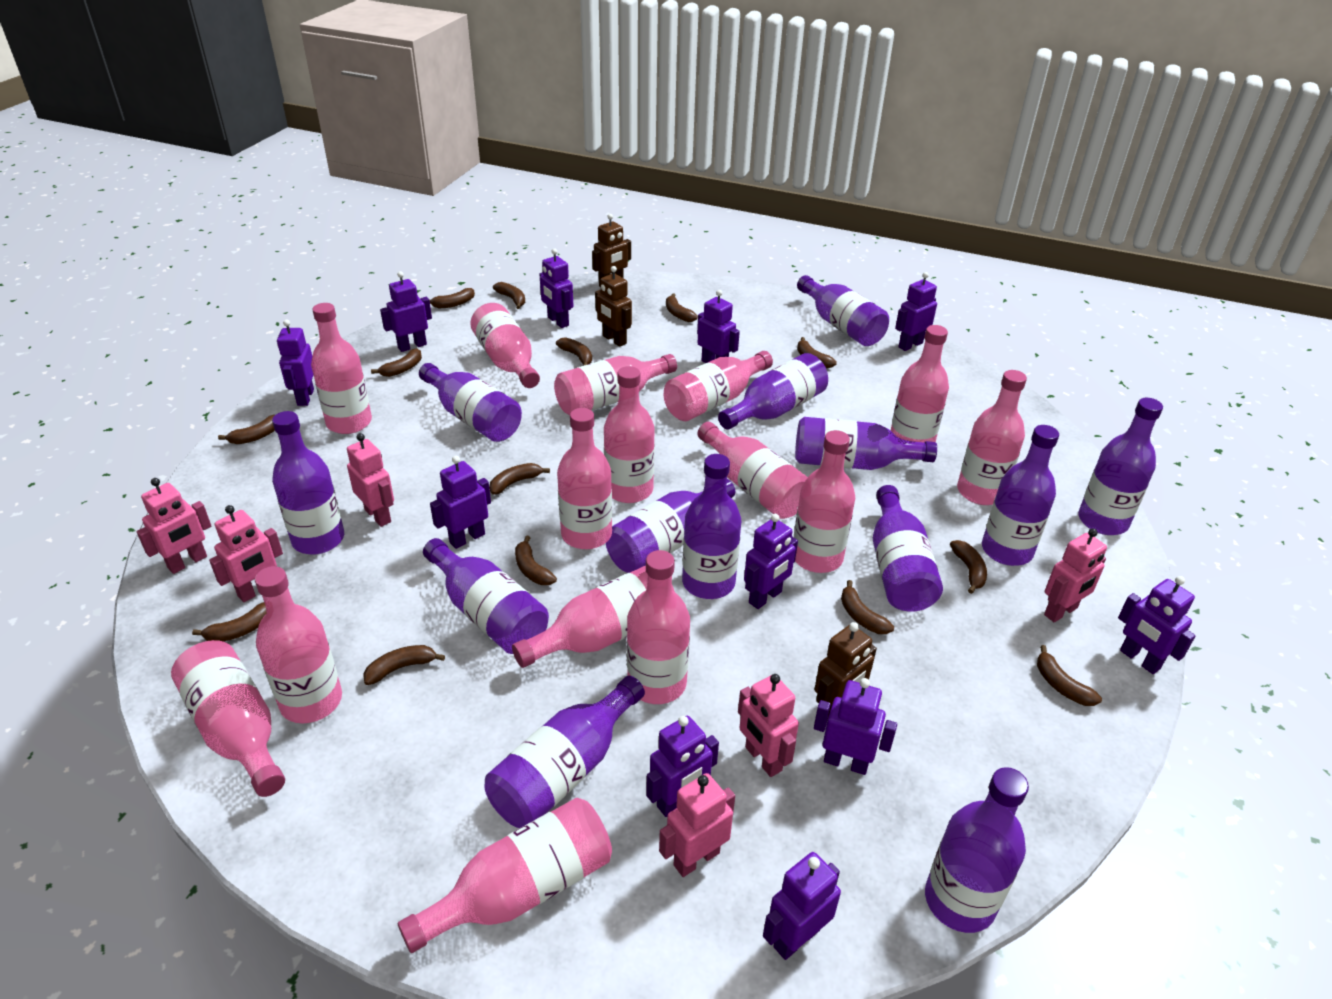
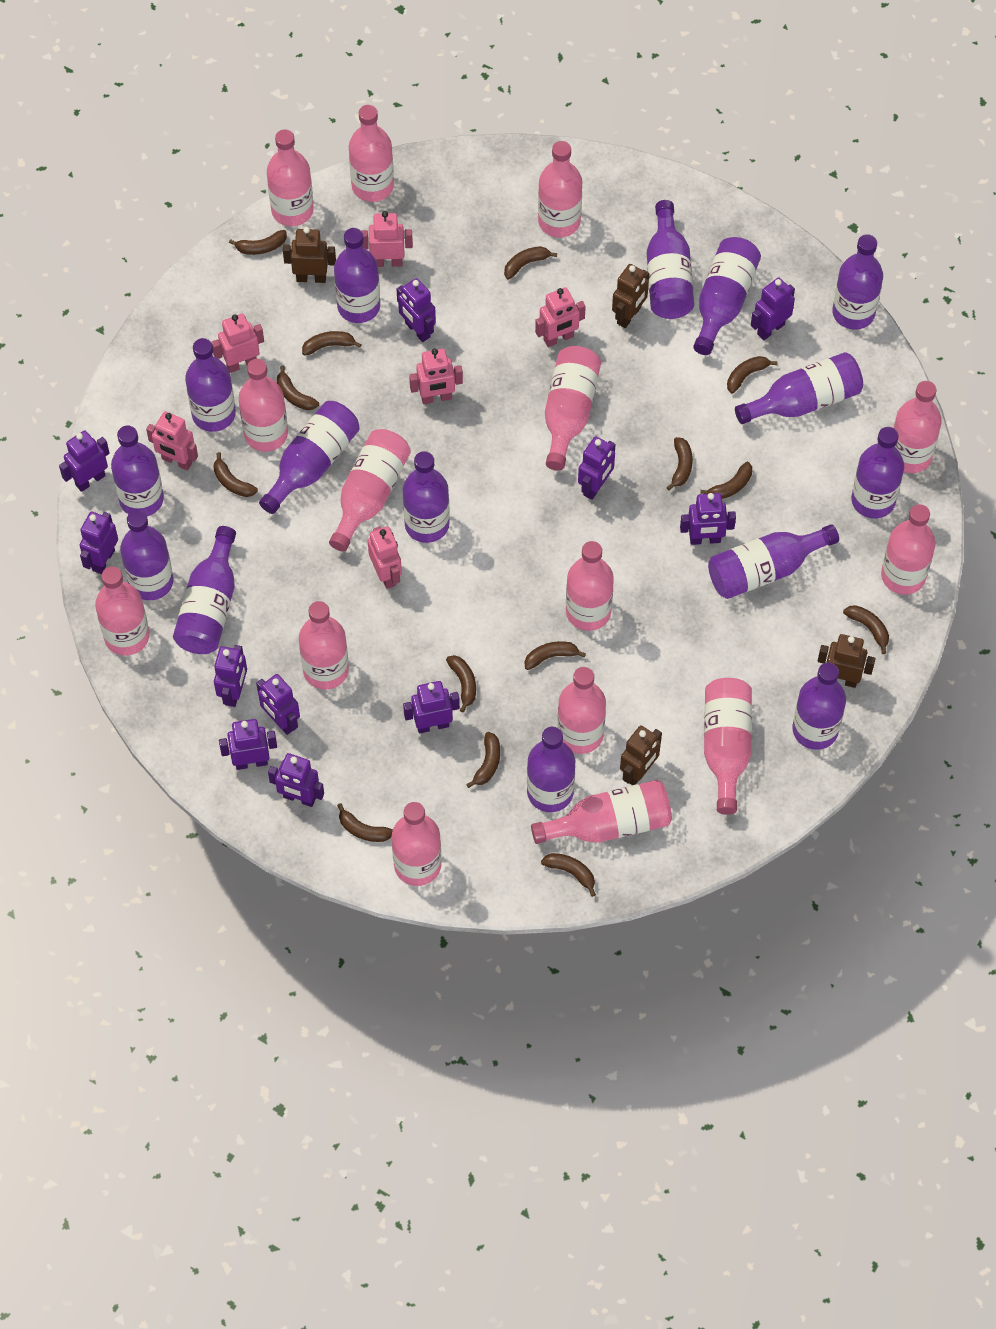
brown robot: [592,214,631,287] [595,266,632,347] [815,622,877,720] = 3 -> [283,227,336,283] [612,264,649,328] [620,725,662,785] [818,634,876,688] = 4
purple bottle: [272,411,344,554] [419,363,522,442] [423,538,549,654] [485,676,645,828] [606,479,735,573] [682,454,741,599] [718,353,828,430] [795,417,937,470] [797,275,889,346] [873,485,943,612] [925,767,1029,933] [982,425,1059,566] [1078,398,1163,535] = 13 -> [111,426,164,516] [120,510,174,600] [173,526,236,654] [185,338,236,432] [259,401,360,514] [334,228,380,323] [403,451,450,543] [527,727,575,812] [647,200,694,319] [693,237,761,355] [708,524,839,599] [735,352,863,424] [792,662,846,750] [832,234,883,330] [851,427,904,518] = 15

